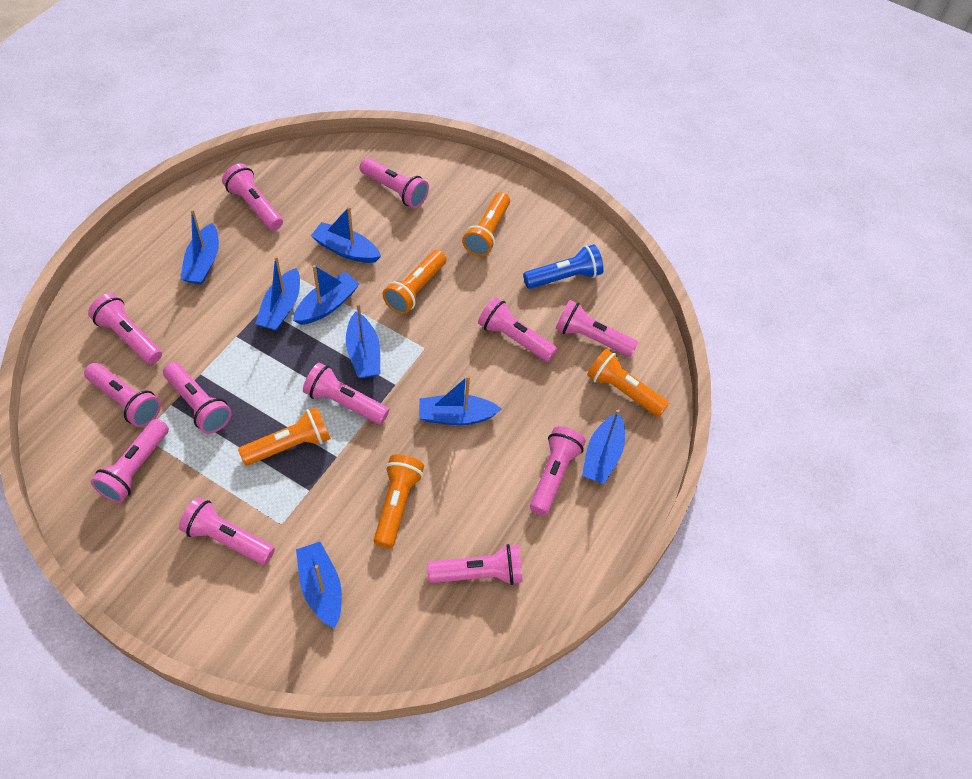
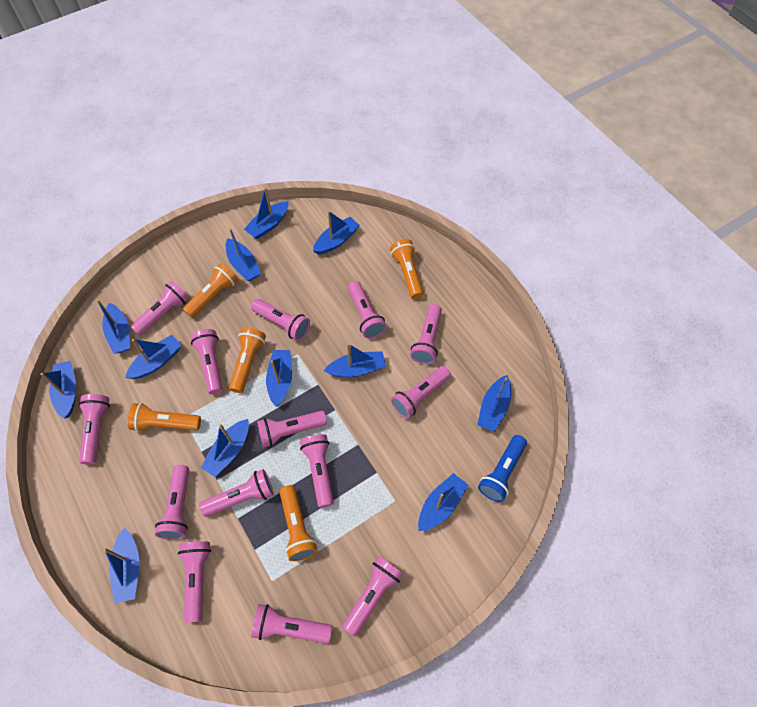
blue boat: [180,209,219,285] [255,256,300,331] [293,265,359,325] [296,542,342,628] [311,206,381,263] [346,303,380,378] [419,375,501,425] [582,409,625,484] = 8 -> [40,361,76,419] [97,300,130,354] [103,528,139,603] [125,335,182,379] [201,419,249,477] [226,228,261,281] [244,187,289,239] [266,350,292,407] [313,211,360,255] [324,343,386,377] [418,473,468,531] [477,375,511,432] = 12
pink flashlight: [84,363,161,427] [88,293,162,365] [91,419,169,503] [163,362,232,434] [179,497,275,565] [222,163,283,231] [303,363,389,424] [359,158,429,208] [427,544,523,585] [478,297,557,362] [530,426,585,515] [556,300,638,357] = 12 -> [79,394,110,465] [130,281,189,336] [155,465,189,540] [178,541,211,623] [191,329,223,394] [199,469,274,517] [251,299,310,341] [251,604,332,644] [257,411,327,448] [300,434,334,508] [342,556,403,636] [348,281,387,338] [391,366,451,419] [410,304,442,365] = 14

